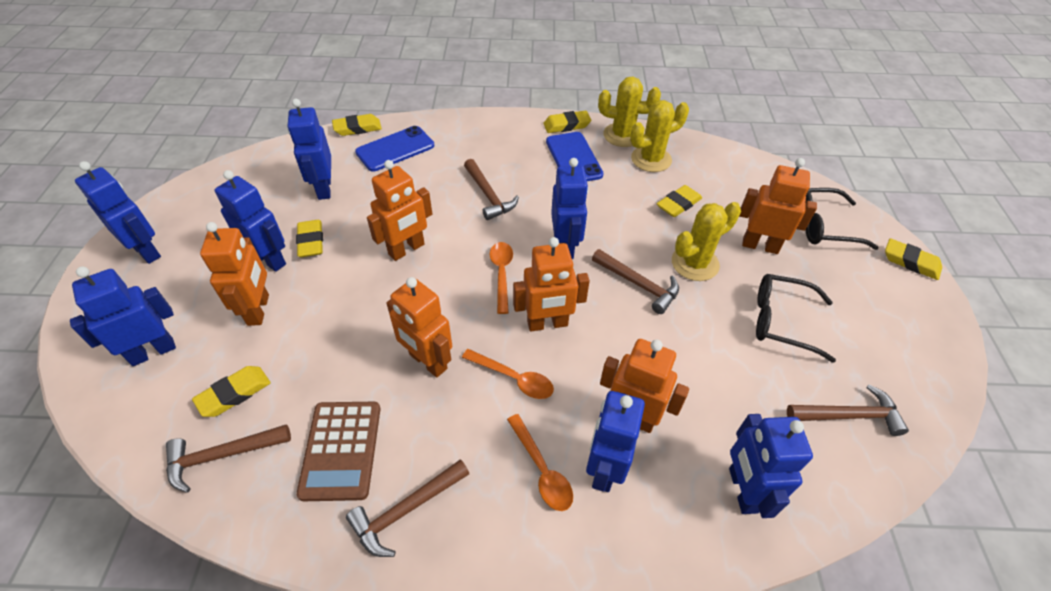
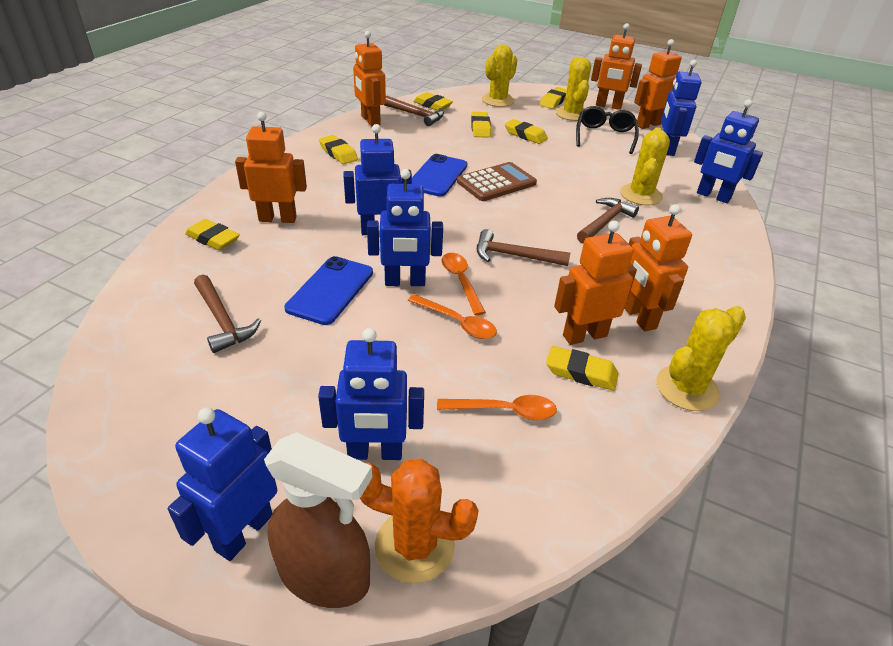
black glasses: [756,274,836,363] [806,188,879,250] = 2 -> [576,106,639,154] = 1
blue robot: [70,267,176,366] [75,161,161,264] [215,170,286,272] [288,99,331,200] [551,158,589,259] [586,391,645,492] [729,414,813,518] = 7 -> [168,407,277,561] [318,328,424,460] [343,124,412,235] [367,169,443,286] [661,60,701,156] [694,99,763,203] = 6
brown hammer: [166,424,291,493] [346,459,469,557] [464,159,519,220] [592,249,679,314] [787,385,909,436] = 5 -> [194,275,261,353] [384,96,444,126] [477,229,570,266] [577,198,639,244] = 4
brown spray bottle: none = 0 -> [264,432,372,608] = 1
orange cactus: none = 0 -> [360,459,479,583] = 1
yellow cactus: [598,77,661,147] [630,100,689,172] [672,202,741,281] = 3 -> [482,44,517,107] [555,57,591,121] [620,127,670,205] [656,306,746,411] = 4
yellow eraser: [192,366,270,417] [296,220,323,257] [332,114,382,136] [543,111,591,133] [657,185,702,217] [885,238,942,280] = 6 -> [185,219,240,250] [319,135,358,164] [413,92,453,111] [471,112,491,138] [505,119,548,144] [540,87,567,109] [546,346,618,391] = 7

